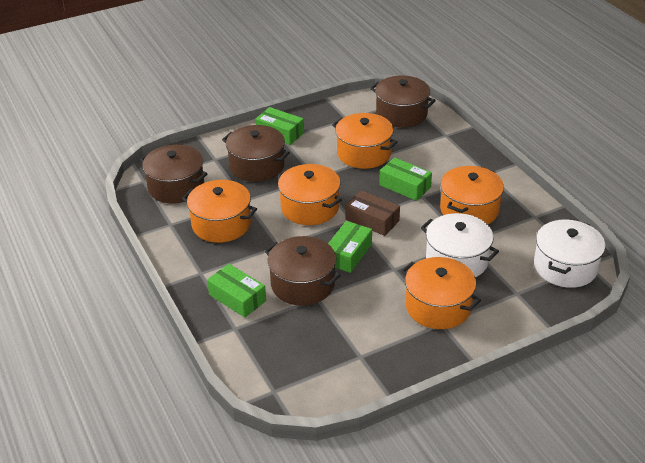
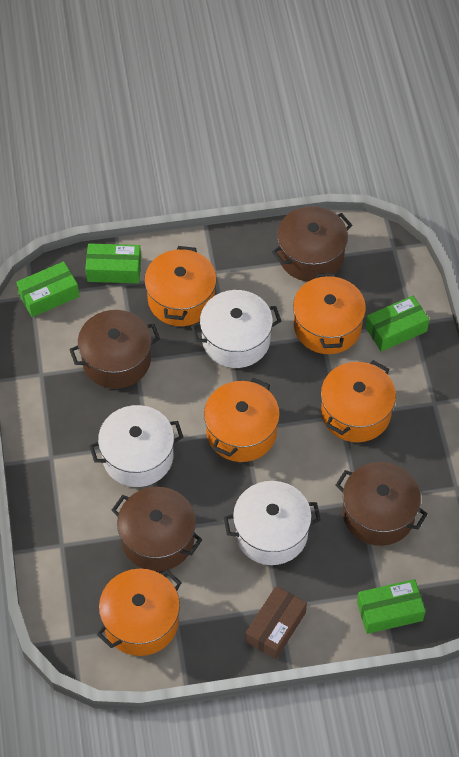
white pot: [421,213,499,277] [534,220,605,288] = 2 -> [89,405,183,487] [191,290,281,368] [224,481,321,565] = 3

